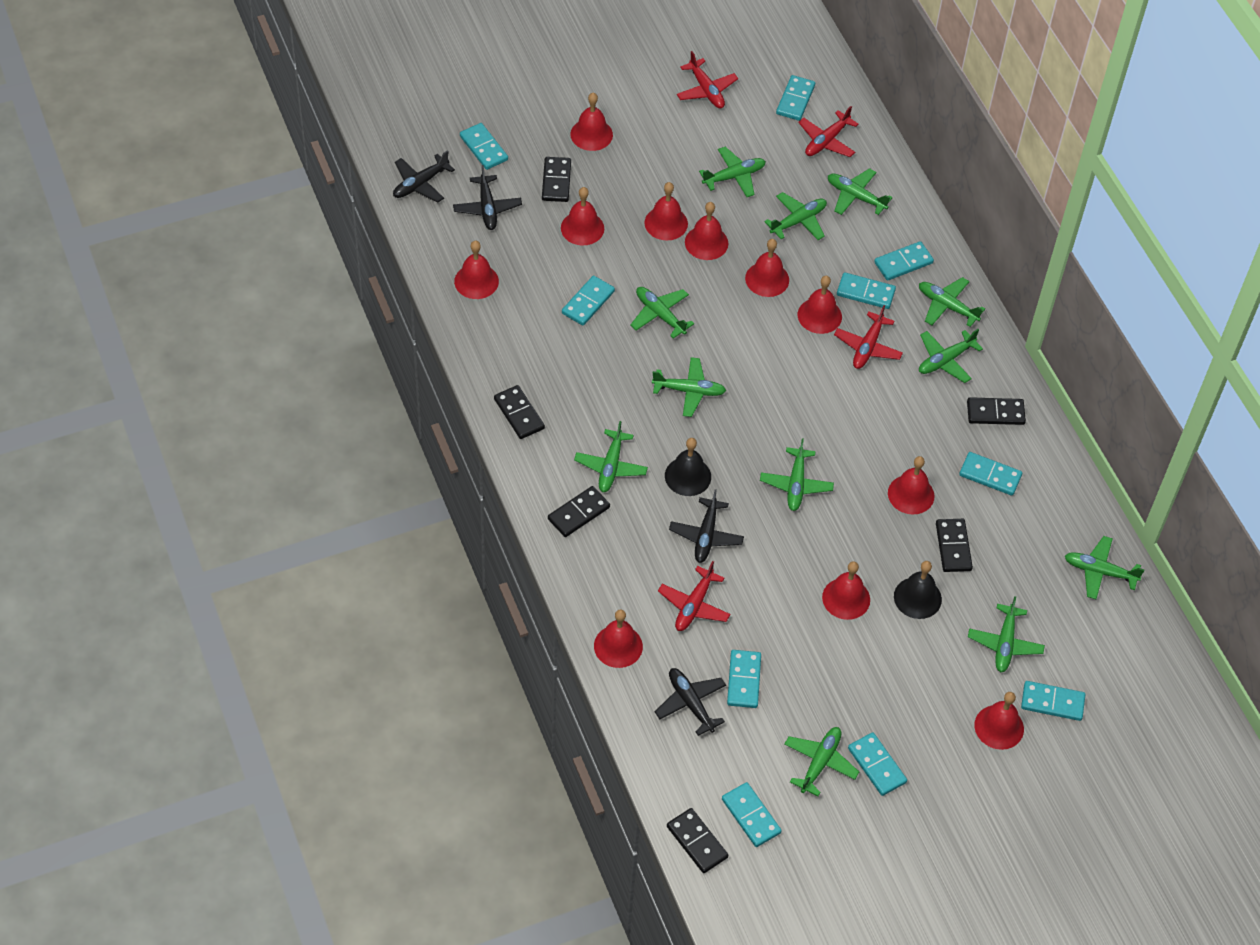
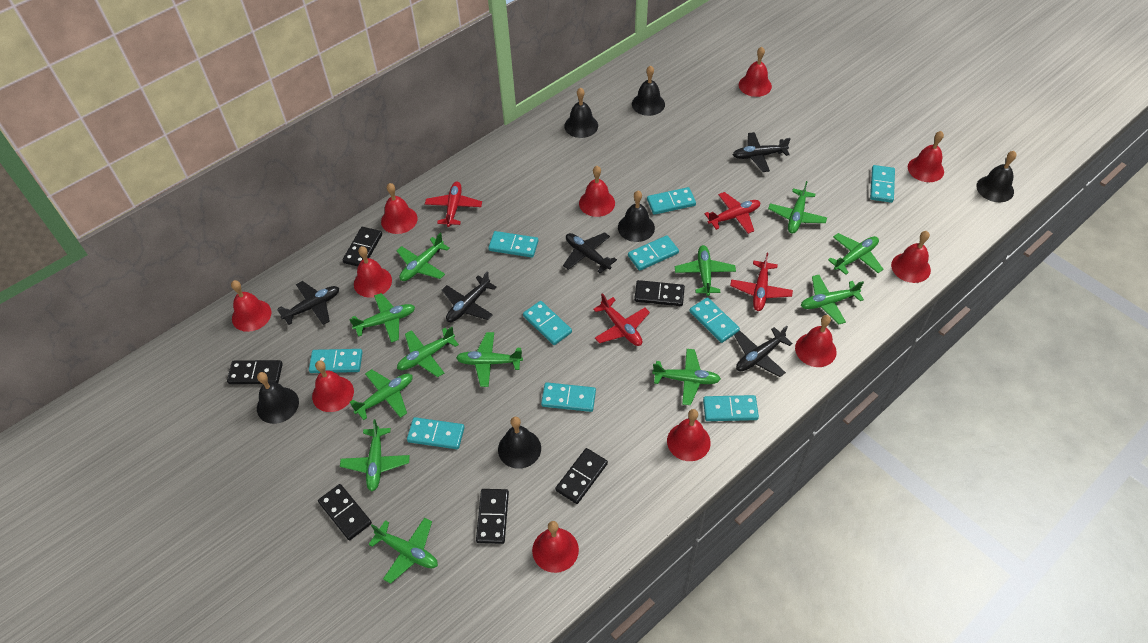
black bell: [665,438,711,496] [894,561,942,619] = 2 -> [257,372,299,424] [498,417,541,469] [564,87,598,138] [618,191,655,242] [632,65,665,116] [976,151,1016,202] = 6
black plane: [393,150,455,203] [453,165,522,230] [655,668,726,736] [669,489,744,563] = 4 -> [277,281,339,325] [442,271,497,322] [563,232,617,274] [733,132,791,172] [734,326,793,377] = 5

